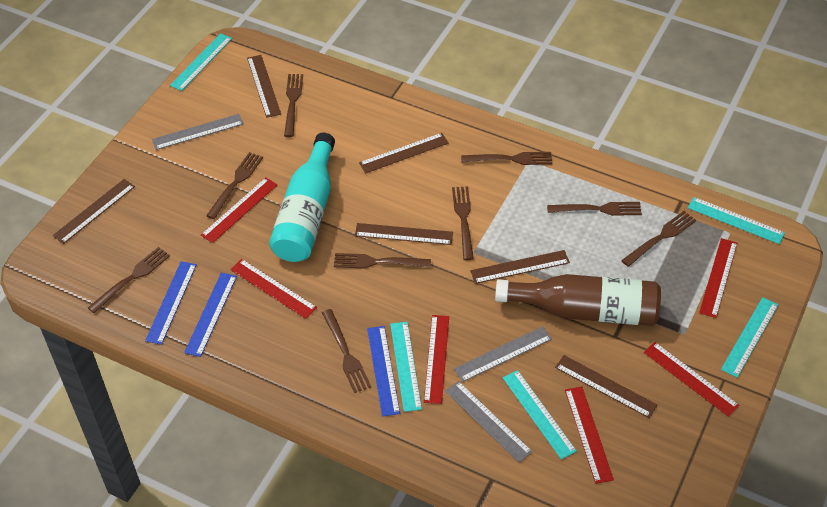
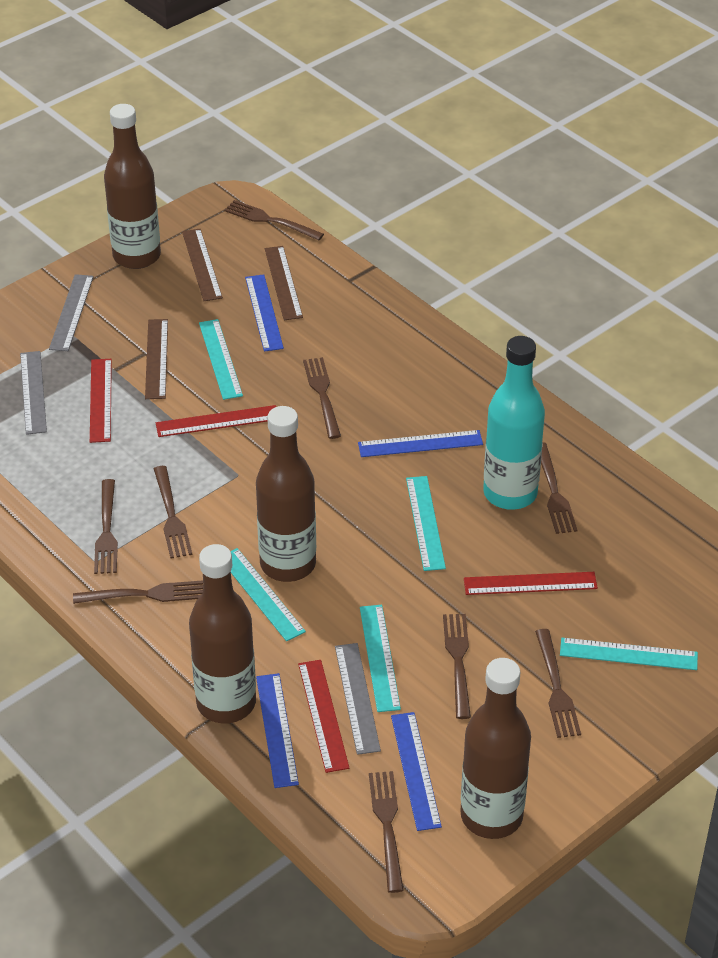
blue ruler: [145,261,197,345] [184,273,237,357] [367,326,400,416] = 3 -> [245,274,284,352] [256,673,299,788] [358,430,483,457] [391,712,442,831] = 4
brown bottle: [495,274,661,326] = 1 -> [104,104,161,269] [189,544,256,723] [256,406,316,582] [460,658,531,839] = 4
brown ruler: [52,179,135,244] [247,55,281,118] [355,223,453,245] [359,133,449,173] [470,250,570,284] [555,355,658,418] = 6 -> [145,319,168,399] [182,229,223,301] [265,246,303,320] = 3
red ruler: [201,177,277,243] [230,259,317,319] [424,315,449,404] [565,386,614,484] [644,342,739,417] [699,238,737,318] = 6 -> [90,359,112,443] [156,405,276,437] [298,660,349,773] [464,572,598,595] = 4

